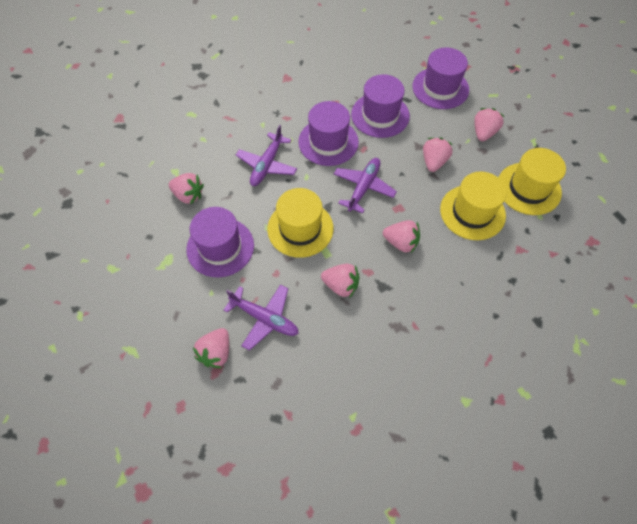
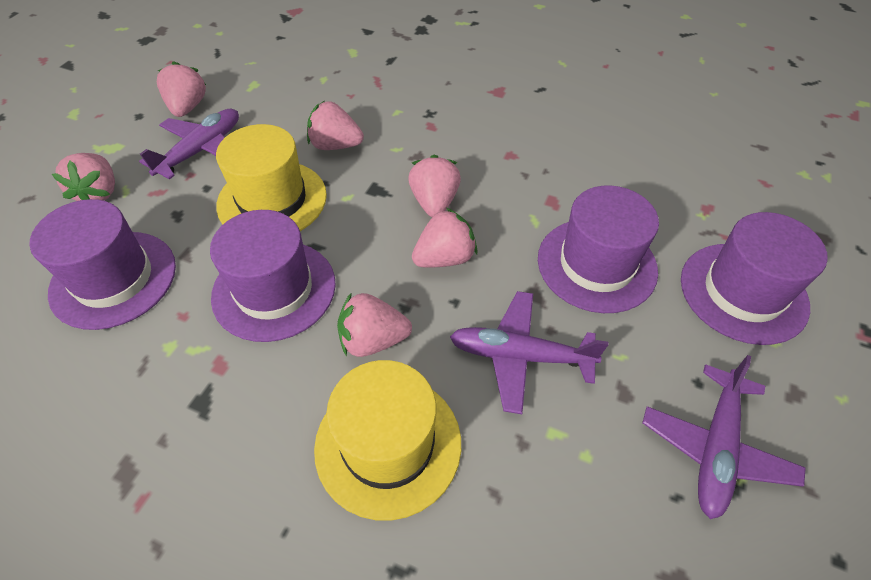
yellow hat: [267,188,333,258] [440,172,507,240] [498,148,566,215] = 3 -> [216,124,327,231] [314,360,461,521] = 2

